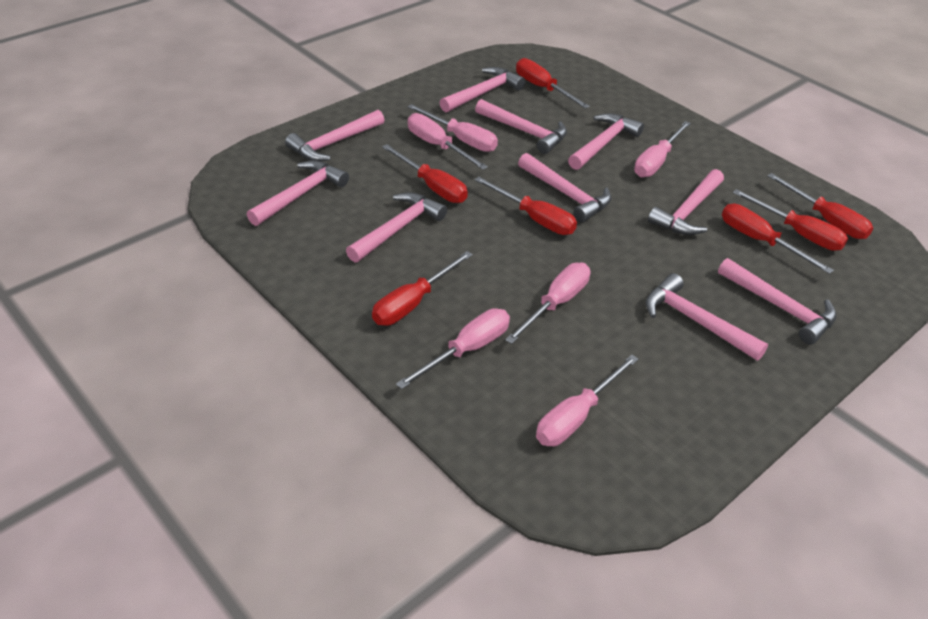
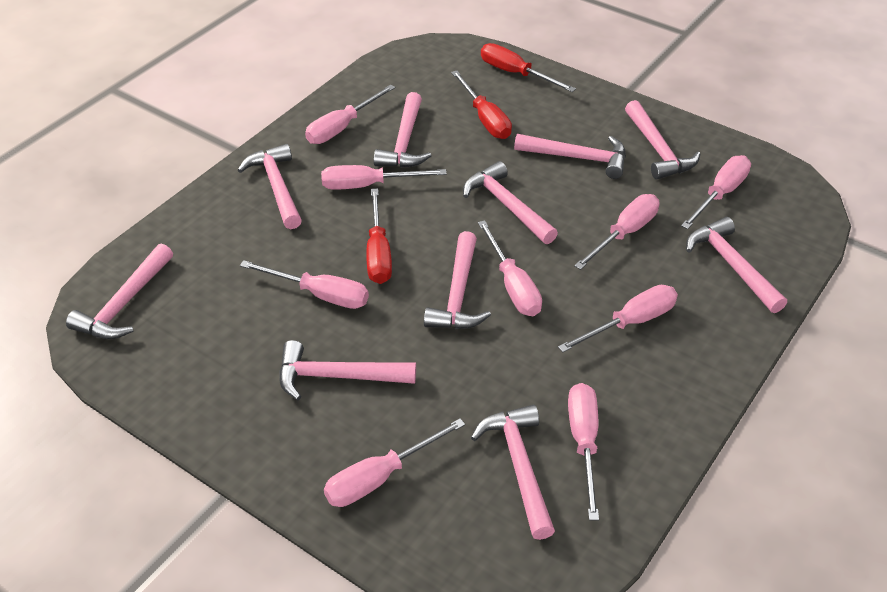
pink screwdriver: [396,308,510,389] [408,104,498,152] [408,113,488,170] [505,262,590,344] [536,354,639,447] [634,121,691,177] = 6 -> [240,260,369,309] [305,84,395,144] [321,165,447,190] [324,418,465,507] [478,220,542,316] [558,285,678,352] [568,383,599,520] [574,194,659,270] [681,155,751,229] = 9
red screwdriver: [372,251,473,326] [382,144,468,203] [475,177,577,235] [516,58,590,109] [722,204,834,274] [733,189,848,251] [767,173,873,239] = 7 -> [366,189,392,284] [451,70,512,139] [481,43,576,92] = 3

